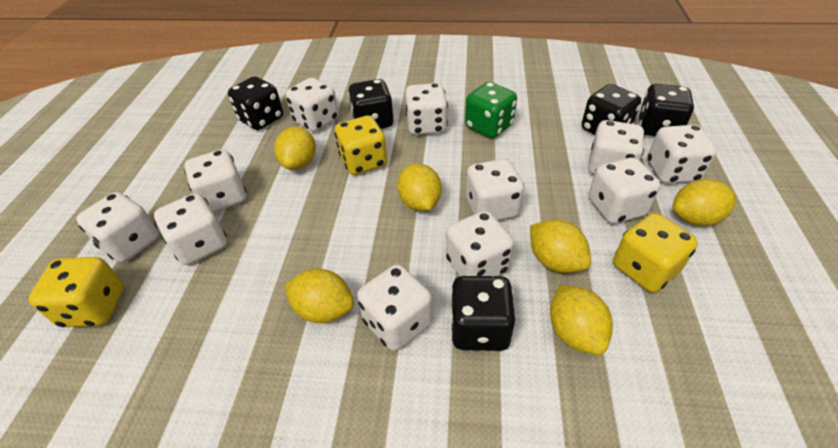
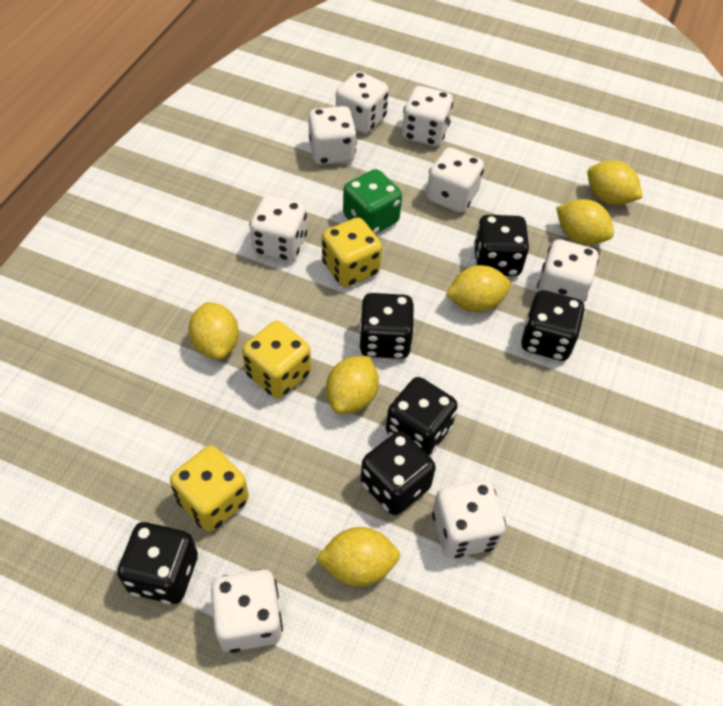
black dice: [228,76,283,130] [348,79,394,129] [450,276,515,351] [582,84,641,135] [638,84,694,136] = 5 -> [117,522,198,604] [360,293,415,359] [361,431,436,515] [386,377,458,456] [474,215,529,276] [521,290,585,361] = 6
white dice: [76,192,159,263] [154,193,227,265] [184,149,247,213] [286,78,339,132] [357,264,433,351] [405,83,448,135] [446,211,514,276] [466,159,524,221] [588,120,645,175] [588,157,660,224] [647,125,717,184] = 11 -> [211,569,283,653] [249,195,307,261] [308,106,357,165] [336,72,389,134] [402,86,453,146] [426,147,484,213] [432,480,506,558] [537,239,599,303] = 8

